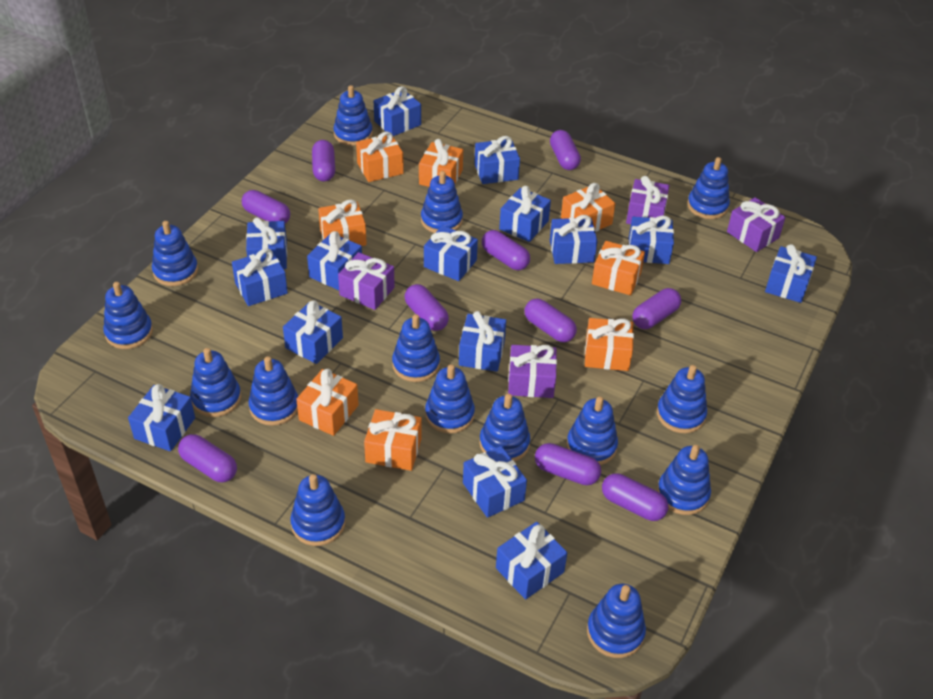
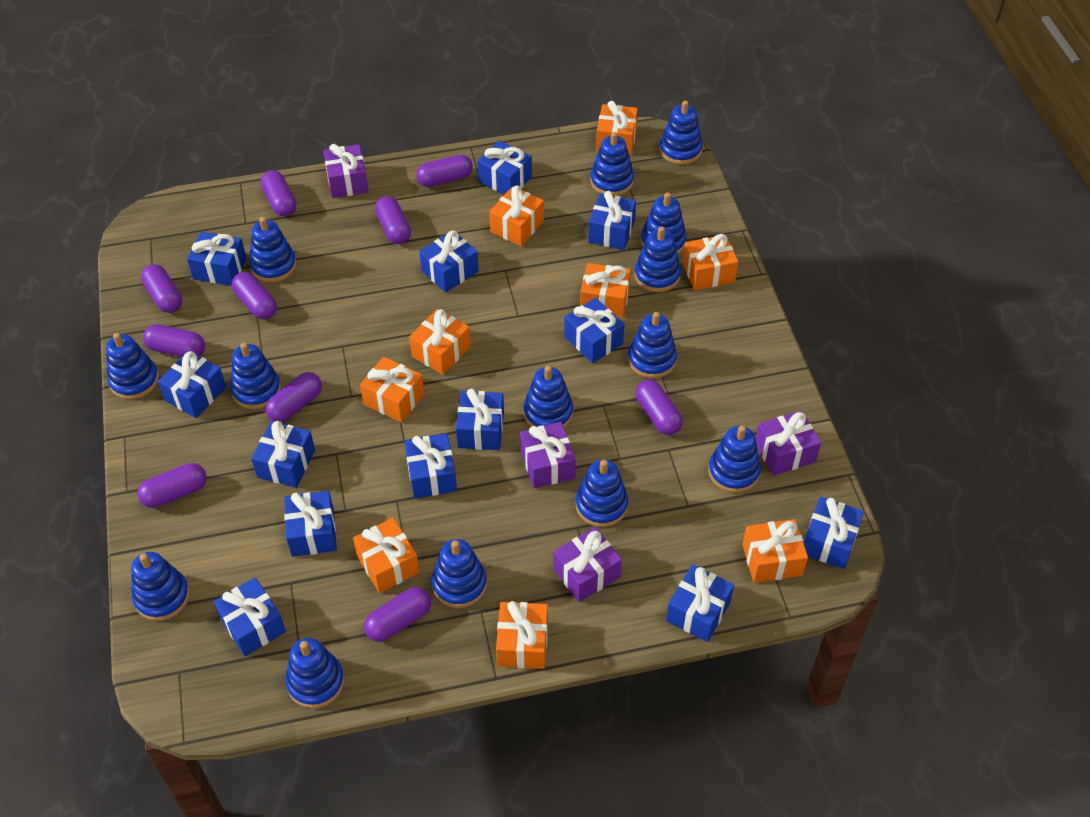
blue gift: [128,384,195,451] [232,248,288,306] [246,217,287,269] [283,300,343,364] [307,231,362,290] [374,86,421,136] [424,225,478,281] [459,311,506,372] [463,446,527,518] [474,136,520,184] [496,522,568,599] [499,186,551,242] [550,215,598,264] [629,216,674,264] [765,244,817,303] = 15 -> [158,351,226,418] [187,232,247,286] [214,578,286,656] [251,421,315,488] [284,491,337,557] [404,433,457,499] [419,231,479,293] [456,389,504,450] [477,141,532,195] [564,298,624,363] [588,191,636,250] [666,564,734,642] [804,497,864,569] = 13
blue stacking toy: [103,282,153,349] [152,221,198,286] [190,348,241,417] [249,356,298,426] [290,474,345,546] [333,85,373,146] [392,314,440,382] [421,171,463,233] [425,364,475,434] [479,394,530,462] [567,396,618,465] [587,584,646,658] [657,365,707,433] [657,445,711,515] [687,157,730,219] = 15 -> [106,333,159,400] [131,552,190,621] [230,342,281,409] [249,217,297,282] [285,638,344,709] [432,539,487,608] [523,366,573,428] [576,459,628,527] [590,132,634,196] [628,312,677,379] [634,227,681,292] [641,193,686,254] [659,101,703,165] [708,425,761,493] = 14
orange gift: [296,369,359,436] [318,199,367,246] [356,131,404,182] [364,409,422,471] [419,139,463,187] [561,183,616,232] [585,318,634,371] [592,241,645,295] = 8 -> [353,518,420,593] [360,357,424,423] [409,309,471,375] [489,185,544,246] [496,601,548,669] [580,263,631,318] [596,101,638,155] [682,234,738,290] [742,519,808,583] = 9

